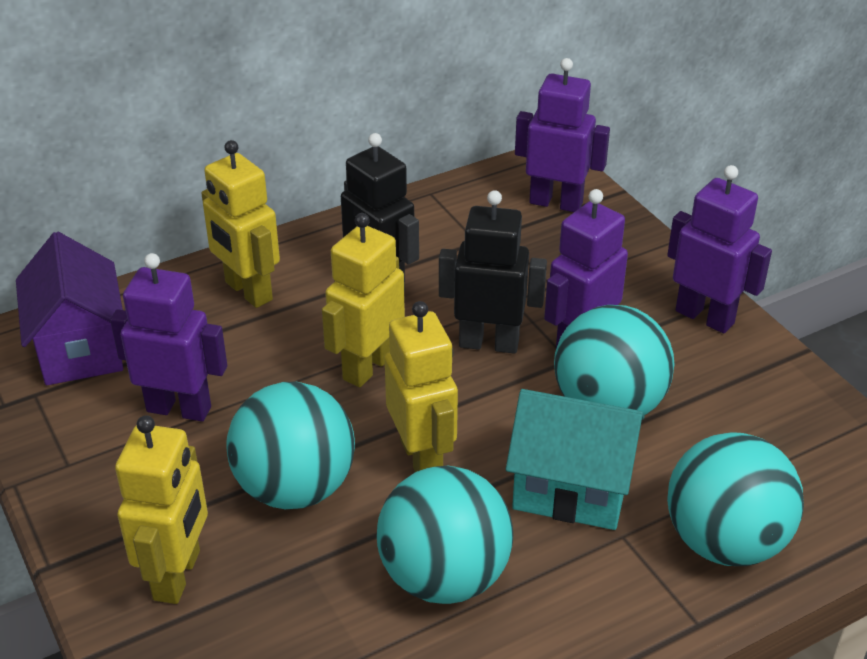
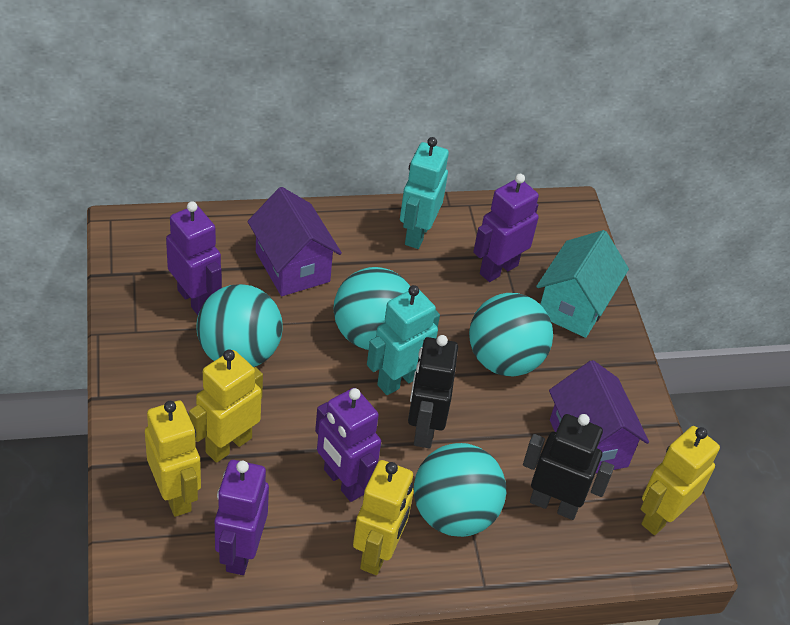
purple house: [16,232,123,385] = 1 -> [247,187,342,296] [549,360,649,473] = 2
turquoise robot: none = 0 -> [367,285,440,395] [400,137,449,249] = 2

